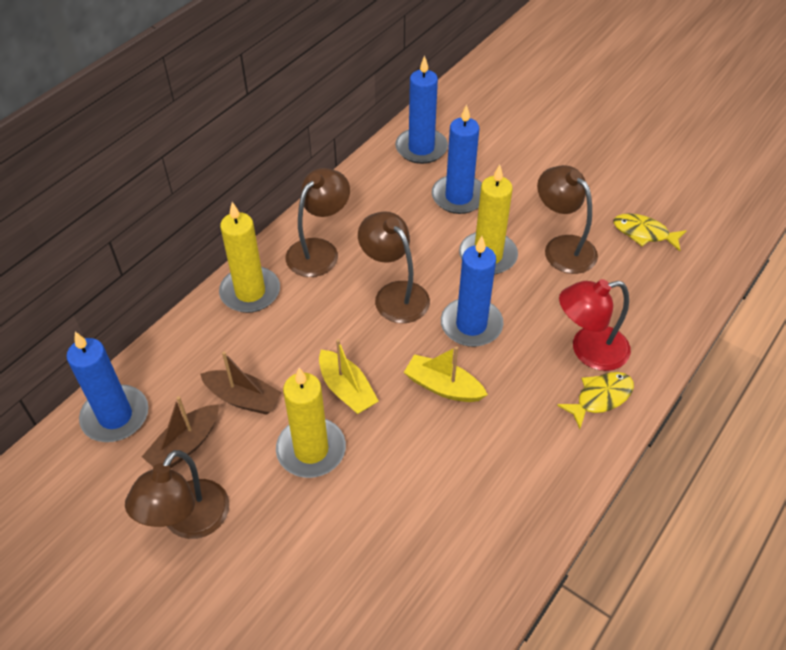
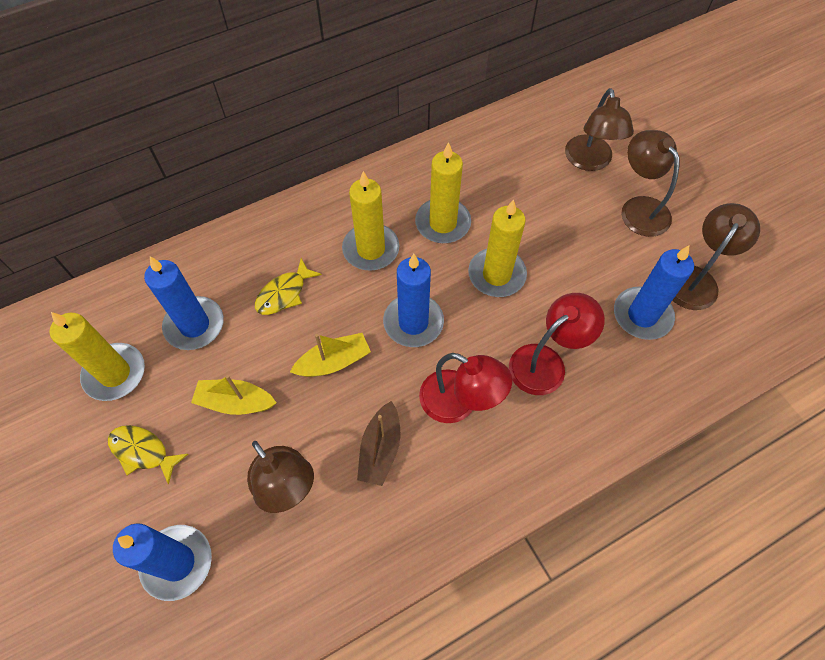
brown boat: [142,396,219,469] [200,352,282,415] = 2 -> [357,401,400,486] = 1
red lamp: [559,279,631,371] = 1 -> [419,353,512,423] [509,293,605,395] = 2
yellow candle: [219,202,280,313] [276,368,346,478] [459,164,518,275] = 3 -> [50,312,145,401] [342,171,399,271] [415,142,471,243] [468,199,527,297] = 4

